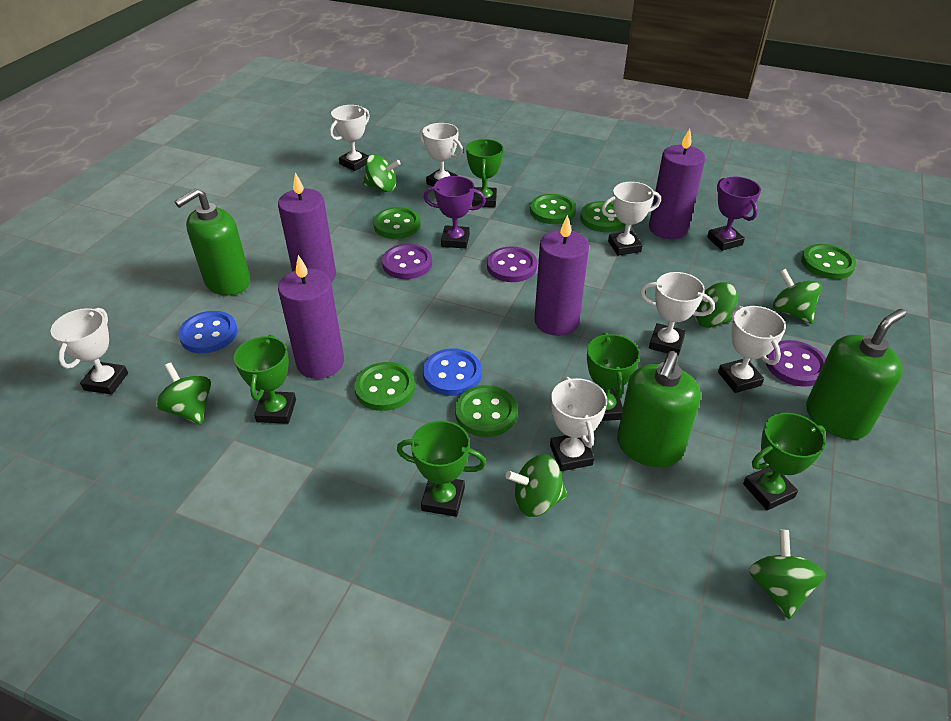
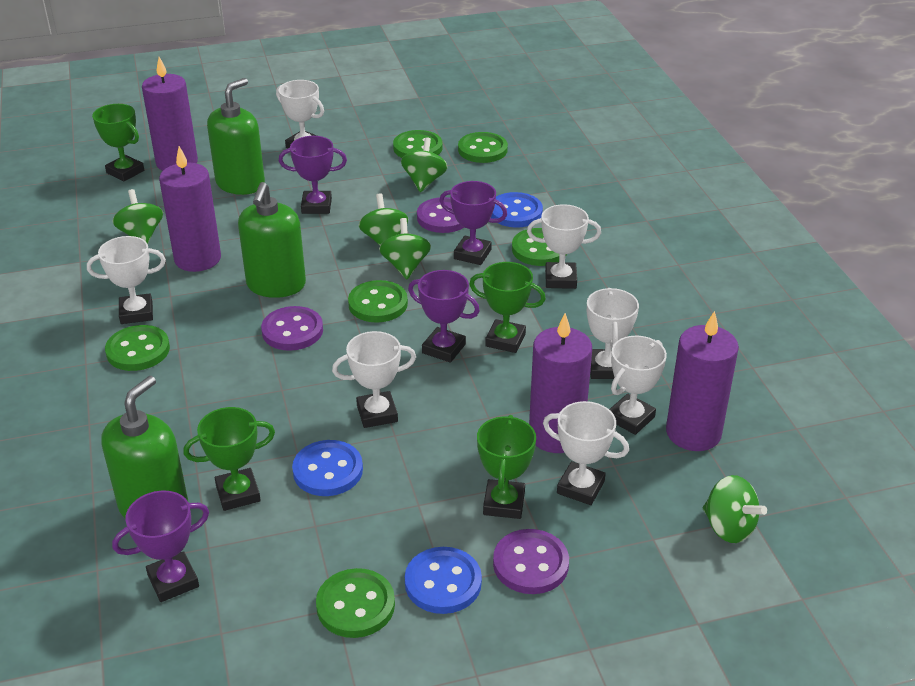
blue button: [178,311,238,353] [423,349,482,396] = 2 -> [292,440,363,496] [405,547,482,614] [491,192,543,228] = 3
green spinning top: [156,362,211,425] [363,154,401,192] [506,454,568,517] [695,282,737,328] [749,530,826,619] [773,269,822,324] = 6 -> [113,189,163,244] [358,193,408,245] [379,218,431,279] [401,137,448,192] [703,475,767,543] = 5
green trophy: [234,335,296,424] [397,421,486,517] [466,139,503,207] [587,333,640,421] [743,413,826,510] = 5 -> [92,104,144,181] [183,407,275,511] [469,262,546,353] [477,415,536,519] = 4
purple trophy: [424,176,486,249] [707,177,761,251] = 2 -> [112,491,209,602] [279,136,347,214] [408,270,480,363] [439,181,507,265] = 4

